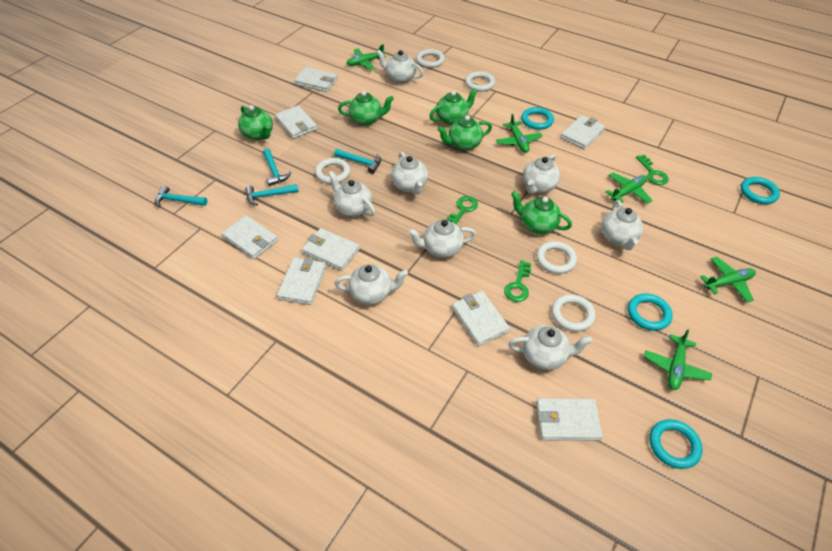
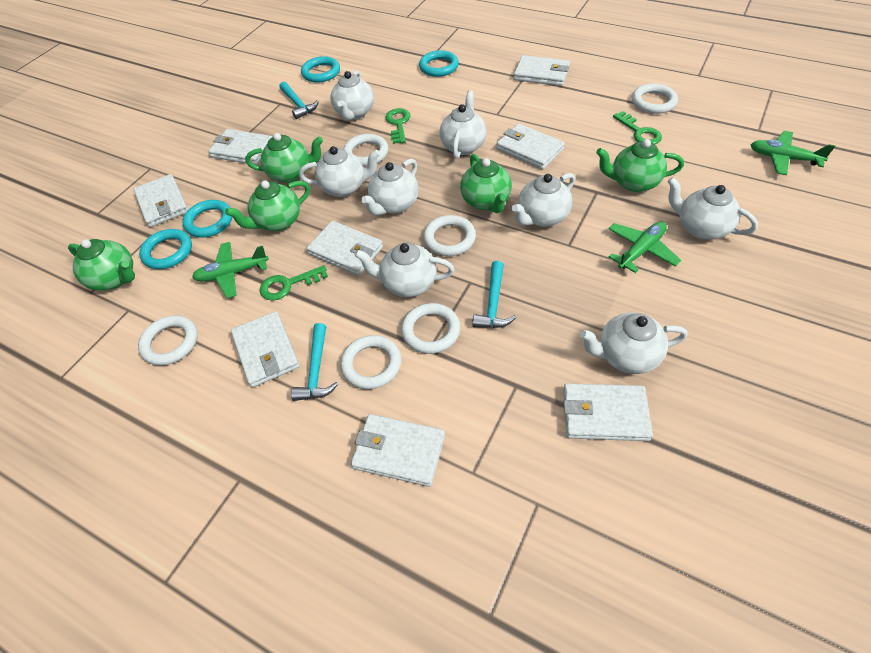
green plane: [346,44,386,70] [496,114,543,153] [605,172,653,204] [644,329,712,390] [700,257,756,302] = 5 -> [192,242,269,298] [608,221,681,273] [750,131,835,175] = 3
turquoise hammer: [155,185,207,207] [246,184,299,206] [263,149,291,186] [334,149,381,174] = 4 -> [279,81,319,119] [291,323,339,401] [472,261,516,328] = 3
white ring: [315,158,350,184] [416,49,445,68] [465,71,495,92] [536,241,577,274] [552,294,596,332] = 5 -> [138,315,198,366] [340,335,401,389] [343,134,388,167] [401,303,460,354] [423,215,476,256] [632,83,678,114] = 6

